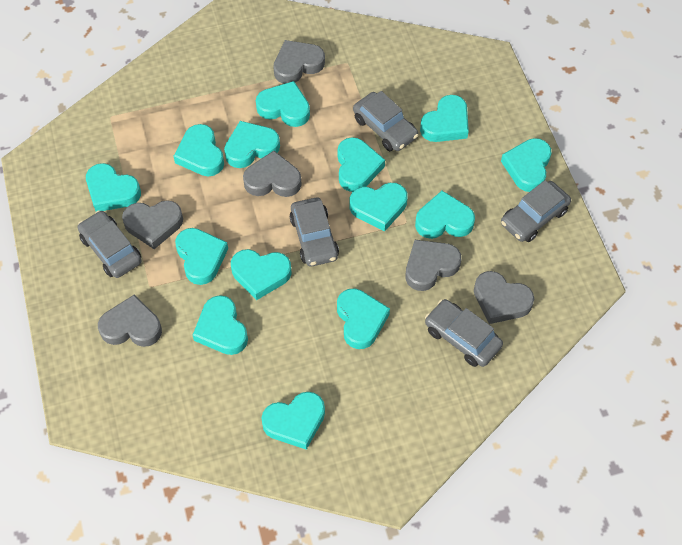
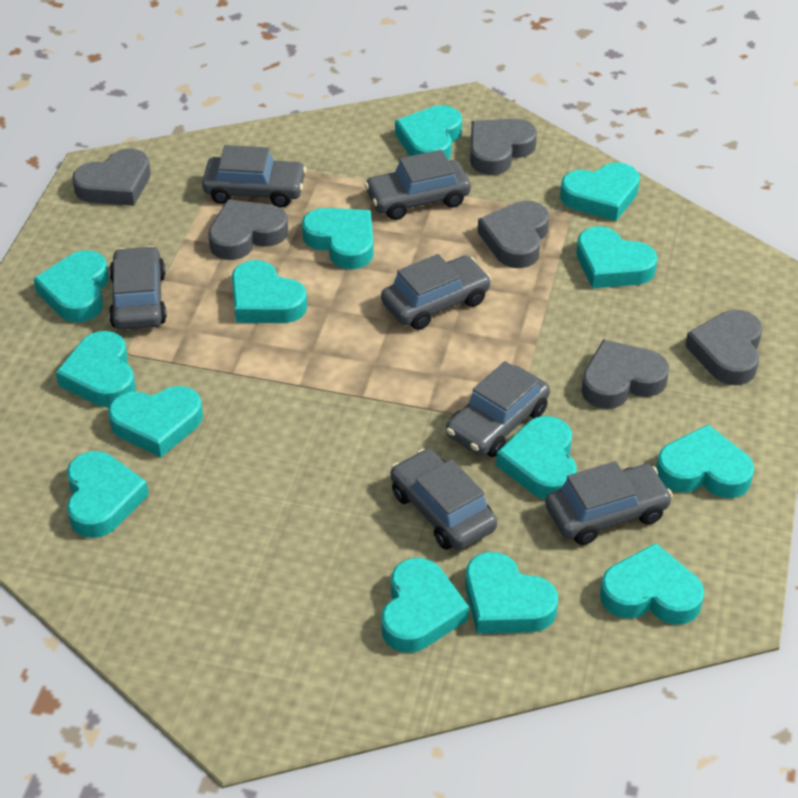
grey car: [78,210,142,278] [289,197,339,267] [353,91,418,151] [425,299,503,367] [501,180,571,242] = 5 -> [109,246,167,330] [202,145,307,208] [364,150,471,220] [381,254,492,330] [390,449,497,550] [446,361,550,457] [545,461,673,545] = 7

